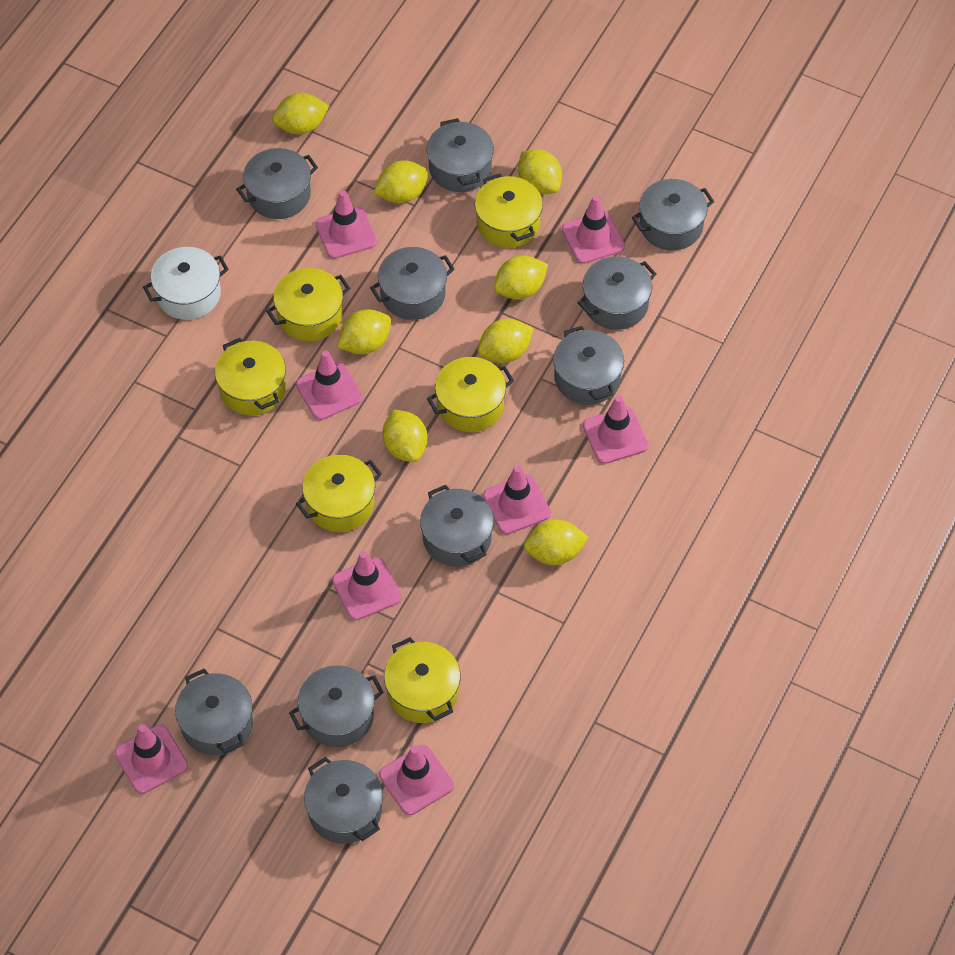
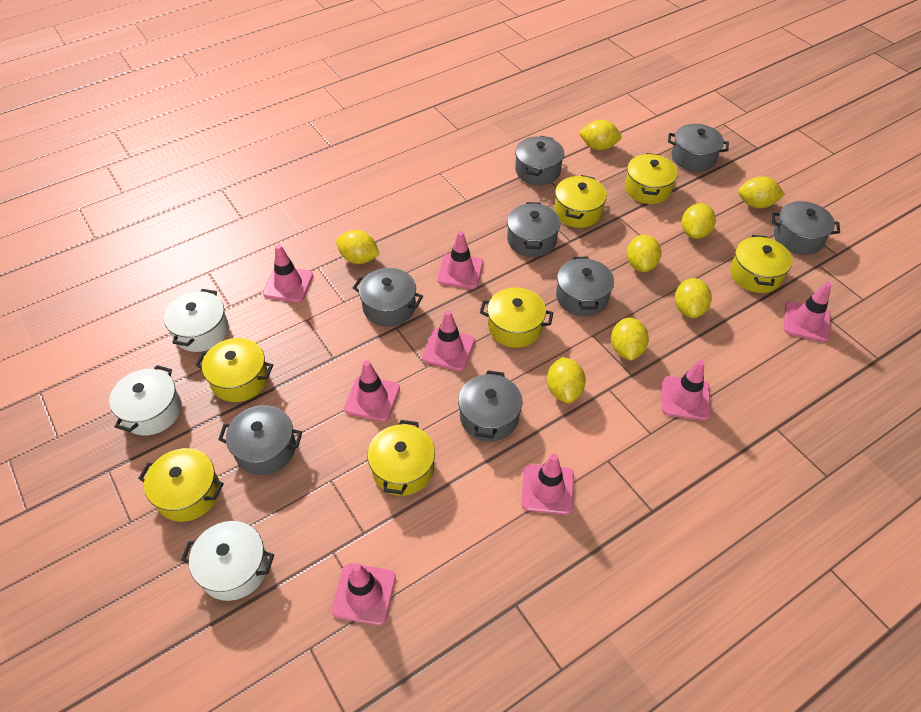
grey pot: [175,669,253,755] [236,148,318,219] [289,665,384,747] [304,757,383,844] [370,247,455,320] [420,485,494,567] [427,118,494,192] [553,326,624,405] [578,256,657,330] [632,179,714,250] = 10 -> [218,405,302,475] [353,268,423,327] [458,370,522,442] [507,202,561,257] [515,136,564,185] [556,257,614,316] [668,124,729,172] [772,201,840,255] = 8
white pot: [143,247,229,320] = 1 -> [109,365,181,435] [164,289,229,352] [181,521,274,601] = 3
yellow pot: [215,338,286,416] [266,268,350,341] [296,455,382,532] [384,637,461,723] [427,357,514,432] [475,173,543,248] = 6 -> [138,448,224,522] [195,338,273,402] [367,420,435,496] [480,287,553,348] [554,175,607,228] [625,153,678,204] [730,235,792,293] = 7

